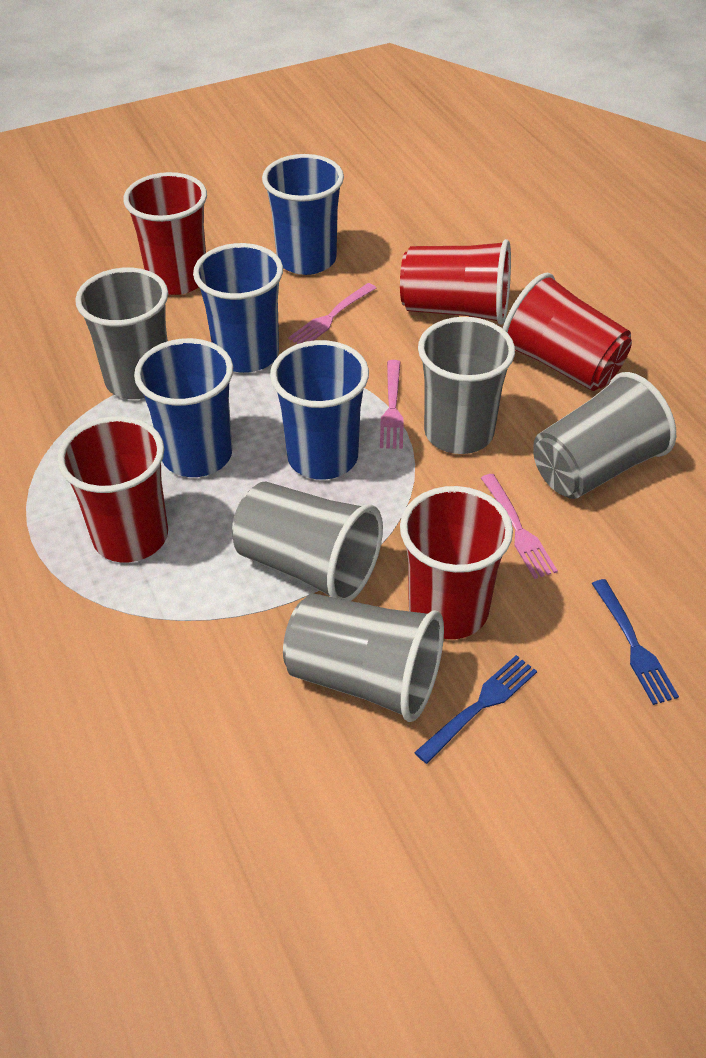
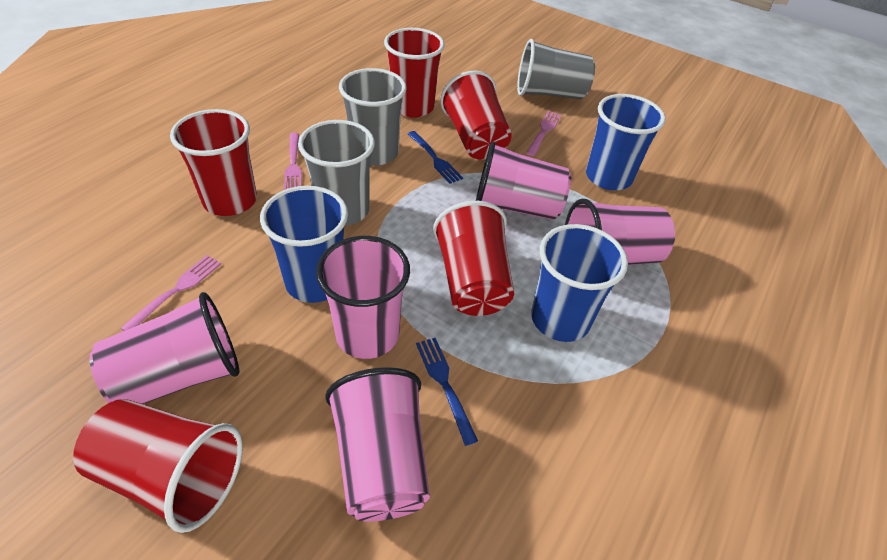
blue cup: [134,338,233,477] [193,243,283,373] [262,154,344,275] [270,340,369,480] = 4 -> [260,186,348,303] [531,224,628,342] [586,94,666,190] = 3
grey cup: [75,267,168,399] [232,482,383,601] [283,593,444,722] [418,317,515,454] [533,372,676,499] = 5 -> [298,120,375,226] [339,68,407,166] [517,39,595,99] = 3
pink cup: none = 0 -> [90,292,239,404] [316,236,410,359] [325,367,430,521] [476,142,571,220] [565,199,675,265] = 5

